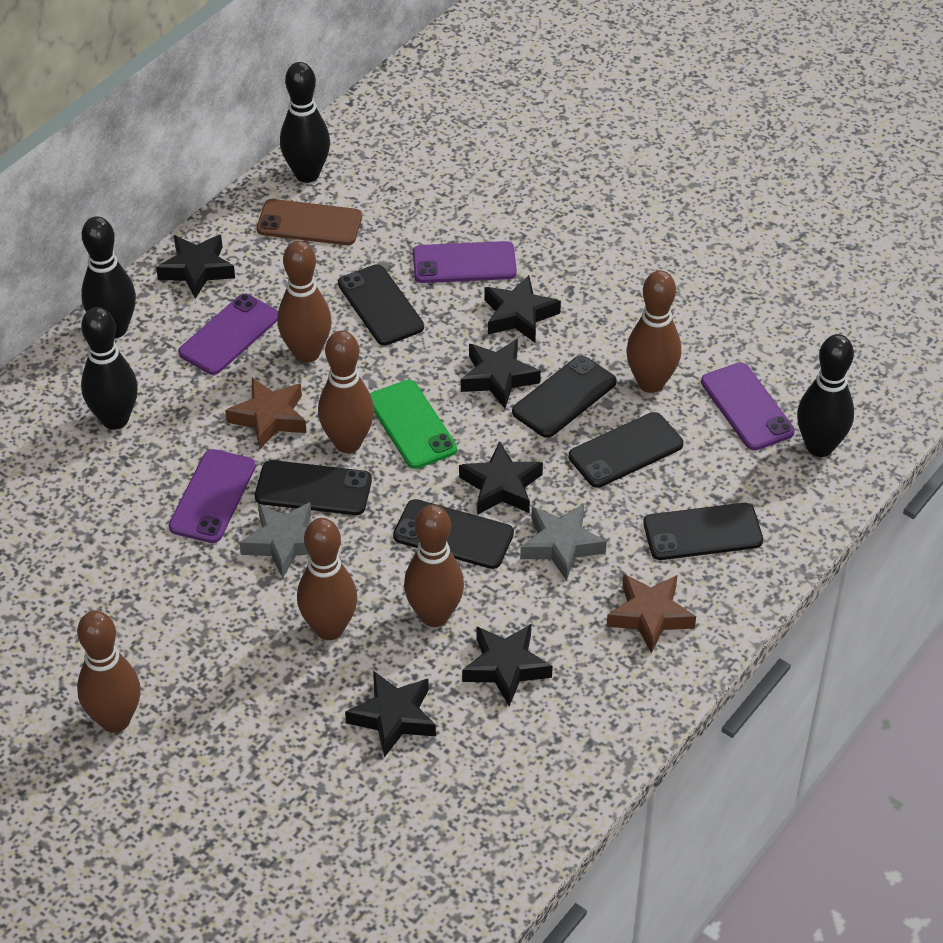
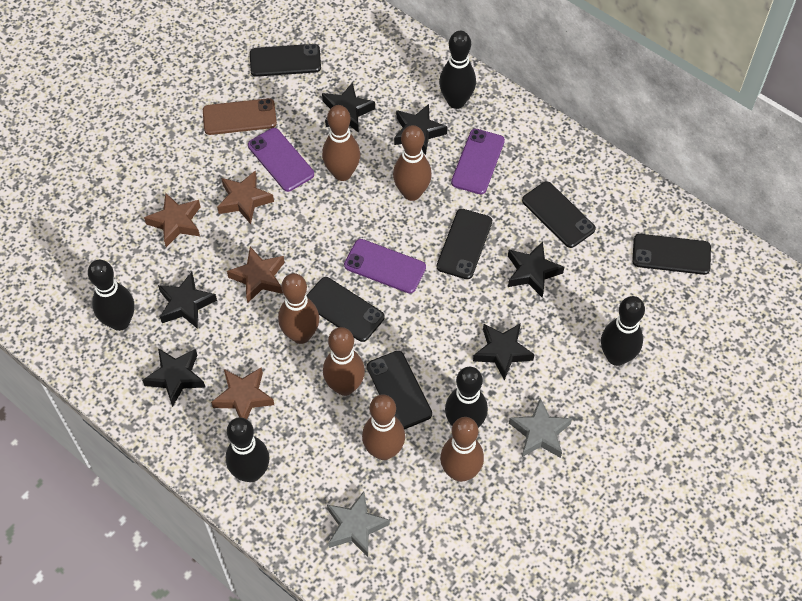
black bowling pin: [81,216,136,338] [81,307,138,430] [280,62,330,183] [797,334,854,457] = 4 -> [88,260,134,331] [226,417,270,482] [439,31,476,109] [445,367,488,428] [601,296,645,366] = 5
brown star: [225,378,307,449] [606,574,696,654] = 2 -> [144,193,201,247] [211,367,274,419] [217,171,274,224] [227,247,285,303] = 4
green phone: [370,380,457,469] = 1 -> none = 0
purple phone: [169,449,256,543] [178,294,278,375] [413,241,517,283] [701,362,795,450] = 4 -> [248,128,314,192] [344,239,426,293] [451,129,505,194] = 3

